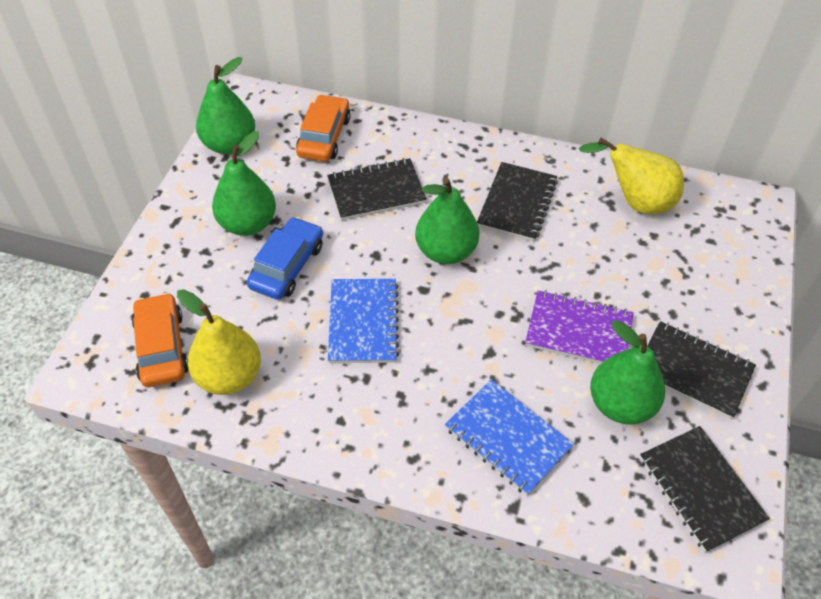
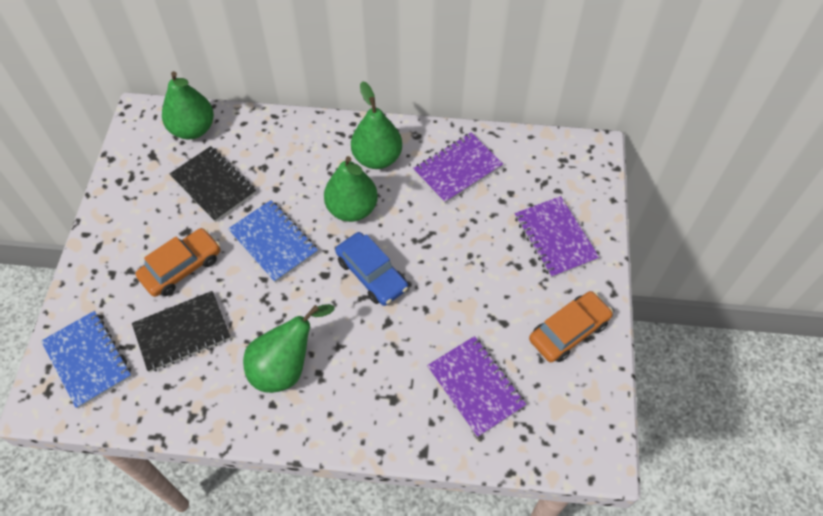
black notebook: [327,158,427,220] [477,162,558,241] [640,426,770,553] [647,321,756,419] = 4 -> [132,291,231,372] [169,146,256,222] = 2
purple notebook: [525,290,634,364] = 1 -> [413,132,503,204] [427,336,526,437] [515,196,599,278] = 3
yellow pear: [177,289,261,395] [579,138,684,214] = 2 -> none = 0

